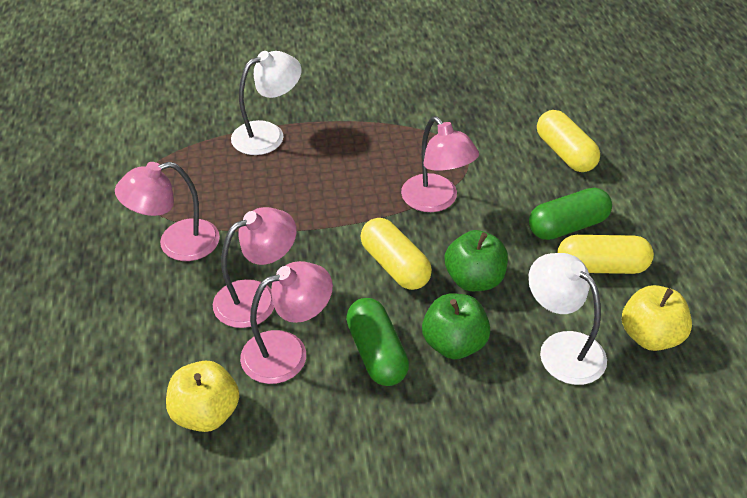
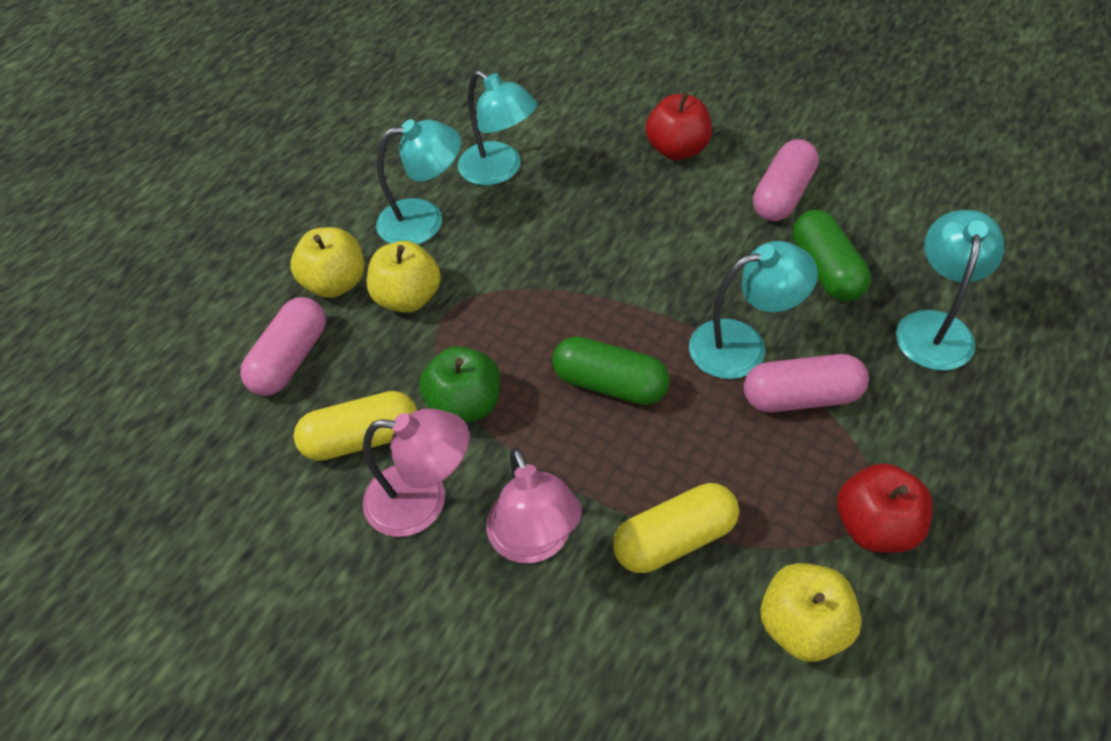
green apple: [422,293,490,359] [445,230,508,291] = 2 -> [419,346,500,423] = 1
pink capsule: none = 0 -> [240,297,326,396] [744,354,869,412] [753,139,819,221] = 3
pink lamp: [115,162,220,261] [213,207,297,328] [240,261,333,384] [401,116,479,212] = 4 -> [363,408,469,537] [486,448,582,563] = 2
red apple: none = 0 -> [645,92,712,160] [837,463,933,553] = 2
turquoise lamp: none = 0 -> [376,119,461,244] [458,71,537,185] [689,241,818,379] [896,210,1005,371] = 4
white lamp: [231,51,302,155] [528,253,607,385] = 2 -> none = 0
yellow apple: [166,361,239,432] [622,285,692,351] = 2 -> [290,227,365,298] [366,241,441,313] [760,563,862,662] = 3
yellow capsule: [360,218,432,290] [537,110,600,172] [557,235,654,274] = 3 -> [294,391,417,461] [613,483,739,573] = 2

